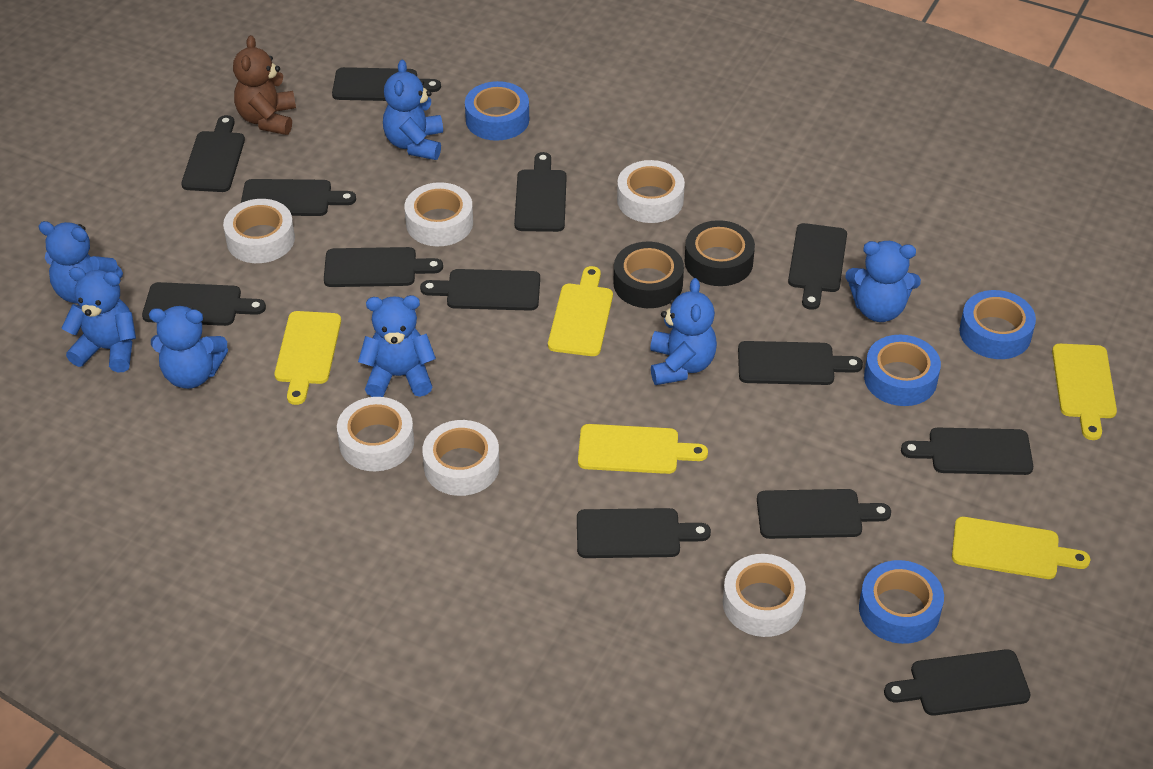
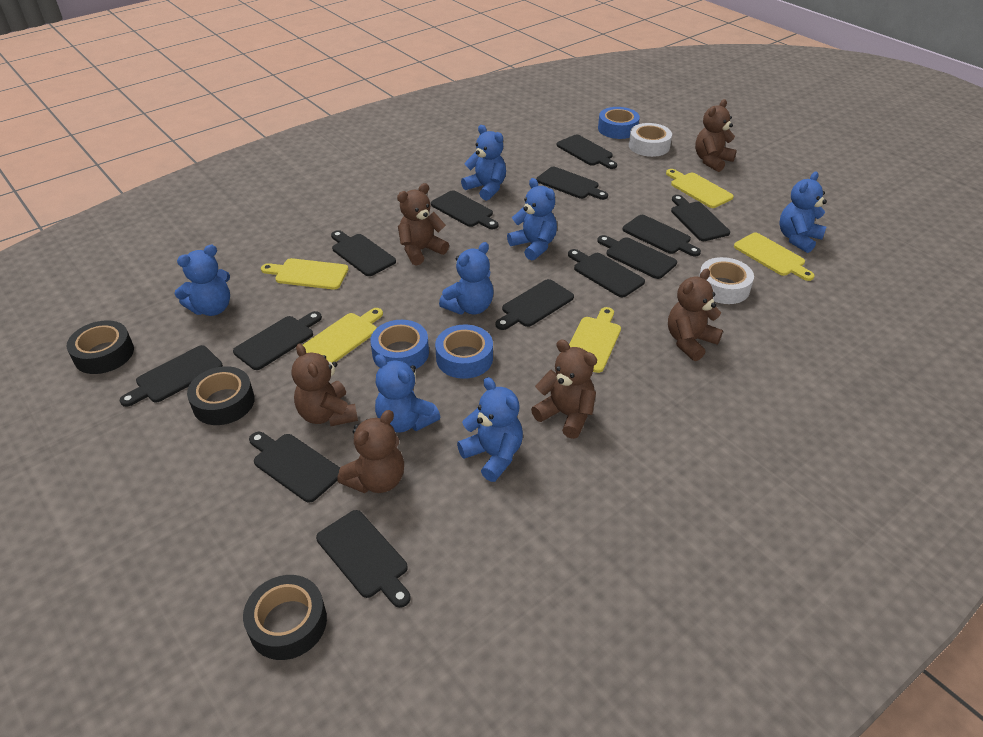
black tape: [614,242,684,308] [684,220,755,286] = 2 -> [67,320,134,374] [187,366,255,425] [243,575,327,660] = 3
blue tape: [465,81,529,141] [859,560,944,644] [864,335,941,406] [959,290,1036,359] = 4 -> [370,320,429,369] [435,325,493,379] [598,107,640,139] = 3
brown teddy bear: [233,35,296,135] = 1 -> [292,343,358,426] [337,410,404,493] [397,183,449,265] [531,339,597,439] [668,269,723,361] [695,99,737,172] = 6
white tape: [223,199,295,263] [337,397,414,471] [405,182,473,246] [422,420,500,496] [617,160,685,223] [723,554,806,637] = 6 -> [629,123,672,157] [699,257,754,304] = 2

